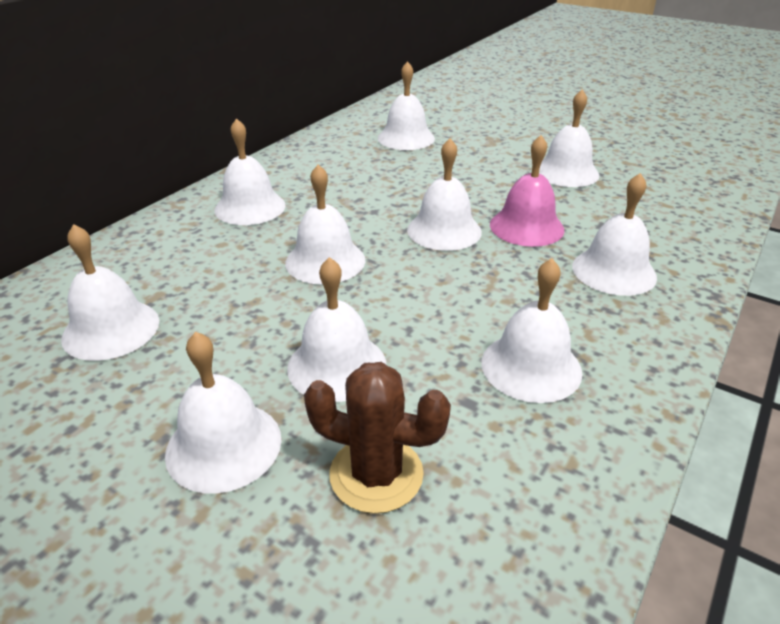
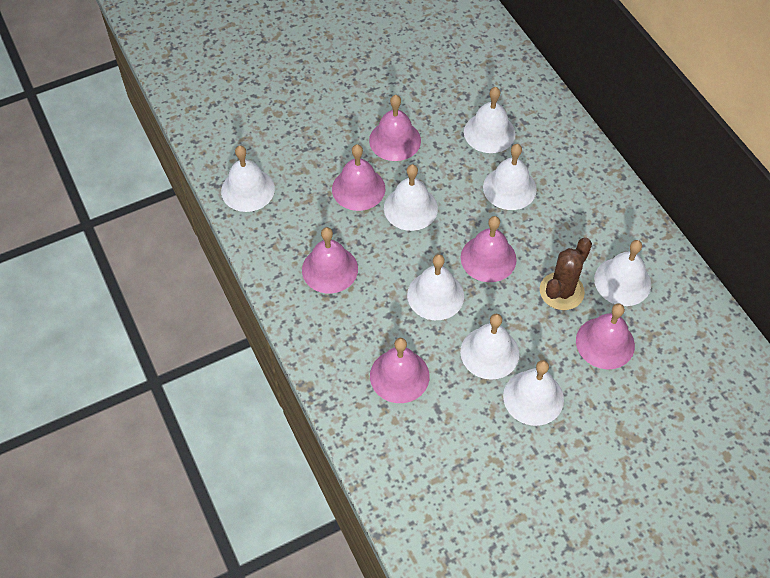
pink bell: [490,135,564,247] = 1 -> [302,227,358,294] [332,144,385,211] [369,95,421,161] [370,338,430,403] [461,216,517,282] [576,303,635,369] = 6
white bell: [61,224,159,361] [165,332,282,494] [214,118,286,225] [285,164,365,284] [287,257,386,402] [378,61,435,150] [407,138,482,251] [482,258,583,403] [539,89,599,187] [572,173,657,296] = 10 -> [221,145,275,212] [384,164,438,231] [407,254,464,320] [460,314,520,380] [464,87,516,153] [483,144,537,210] [503,360,564,426] [594,240,651,306] = 8

